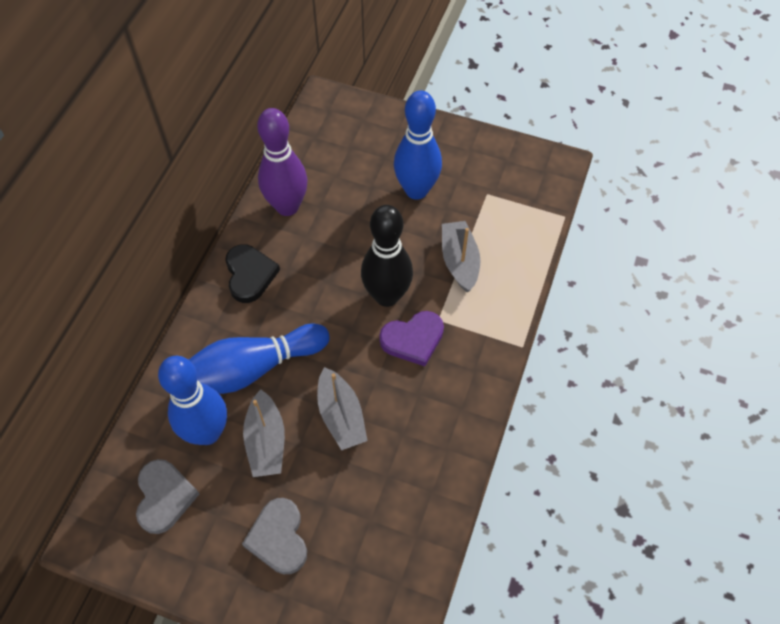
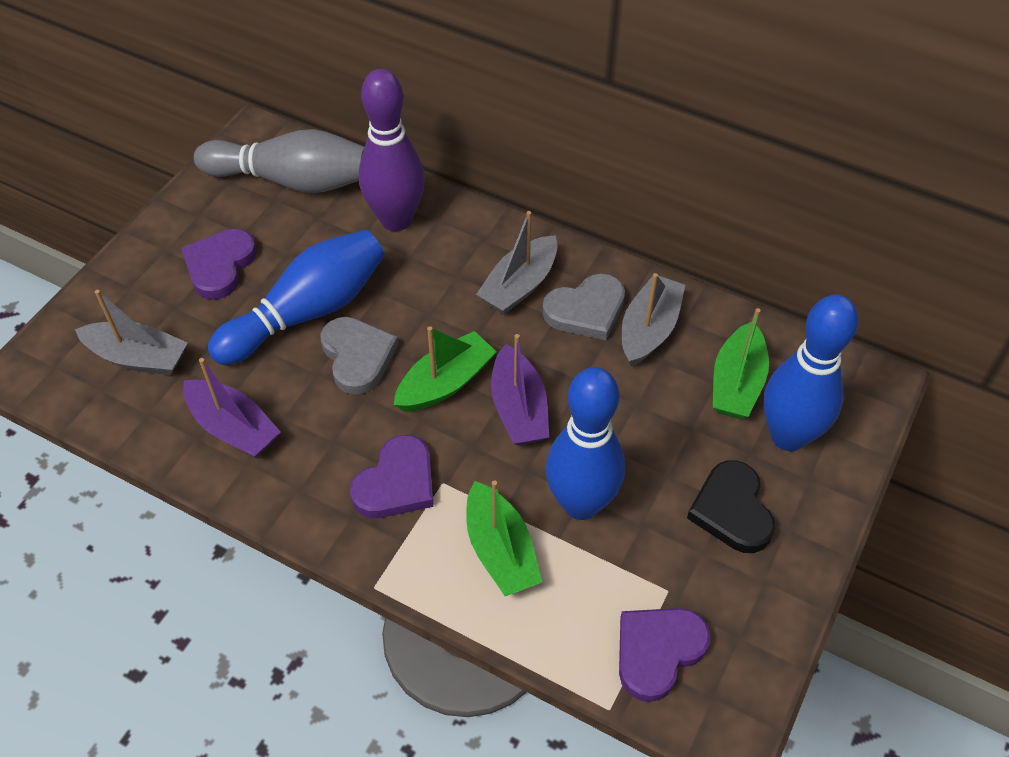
black bowling pin: [361,205,413,307] = 1 -> none = 0
green boat: none = 0 -> [394,326,497,412] [466,480,542,596] [713,308,769,419] = 3
grey bowling pin: none = 0 -> [194,129,365,193] = 1
purple boat: none = 0 -> [183,358,281,458] [491,334,549,446] = 2
purple heart: [379,311,444,366] = 1 -> [181,229,257,300] [350,435,434,518] [619,608,711,702] = 3

